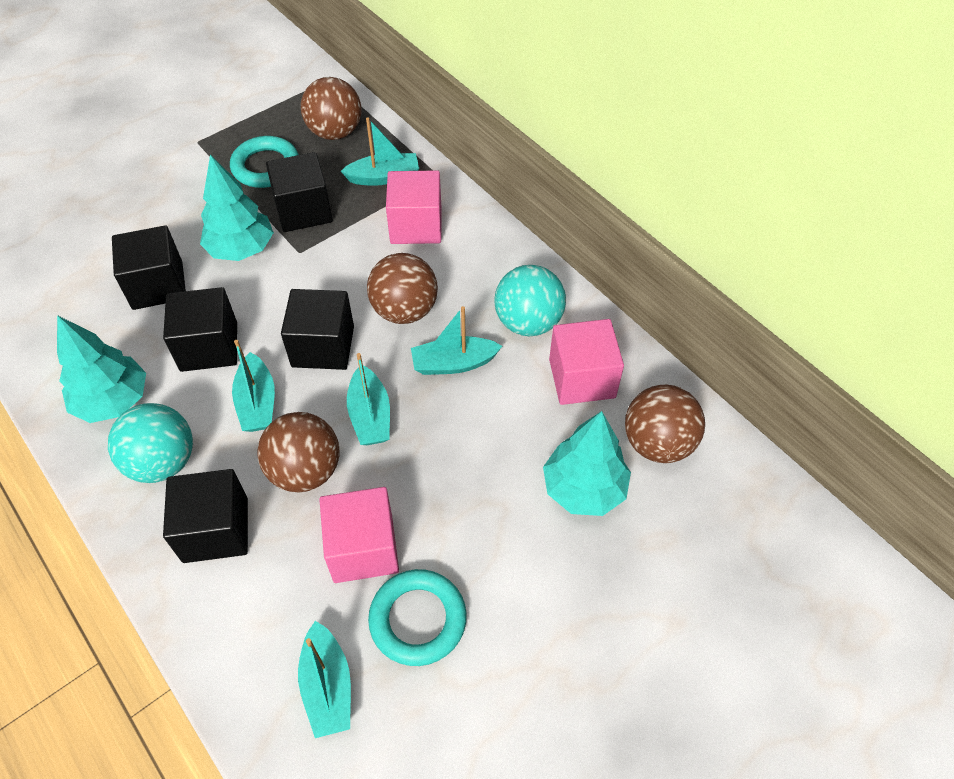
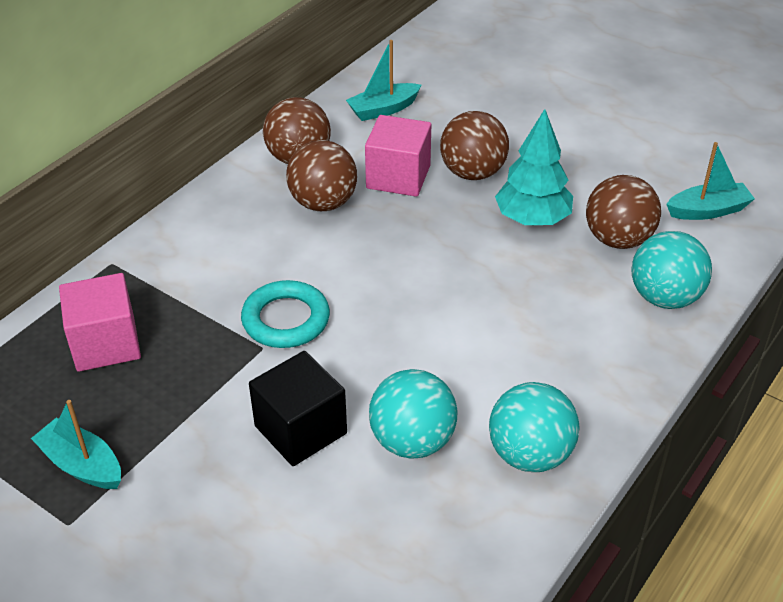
black cube: [112,225,186,310] [163,287,237,372] [163,469,248,563] [266,152,333,232] [281,289,354,370] = 5 -> [249,351,347,466] = 1
pink cube: [319,487,399,583] [386,170,441,244] [549,319,624,405] = 3 -> [59,273,141,372] [365,115,431,197] = 2
turquoise ball: [108,403,193,483] [494,265,566,336] = 2 -> [369,369,457,459] [489,382,580,472] [631,231,712,309] = 3
turquoise boat: [232,340,275,432] [298,621,351,738] [341,118,419,186] [347,353,390,445] [411,306,502,375] = 5 -> [31,400,121,489] [346,40,421,121] [666,142,755,220] = 3
turquoise ring: [230,136,299,188] [368,569,467,666] = 2 -> [241,280,330,348] = 1
turquoise tree: [57,315,146,423] [200,155,274,261] [543,411,631,516] = 3 -> [495,109,573,225] = 1

